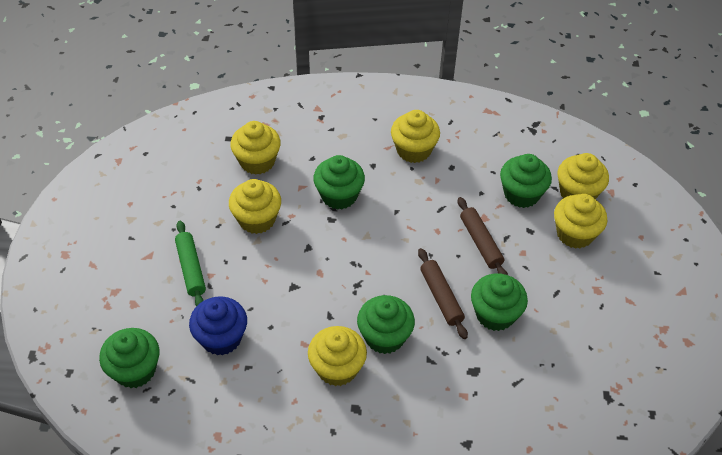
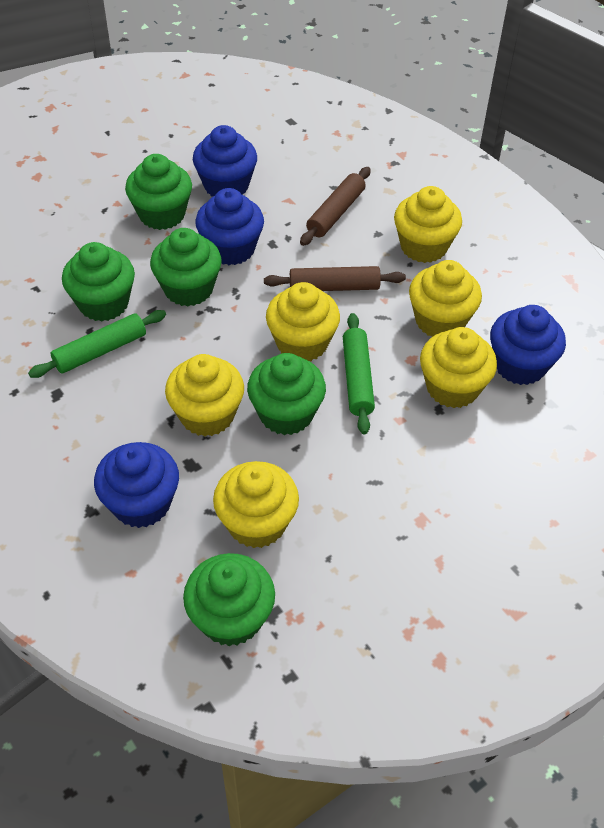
blue cupcake: [189,296,247,356] = 1 -> [94,442,179,528] [193,125,257,197] [195,188,264,265] [490,305,566,385] = 4
green rolling pin: [175,221,206,306] = 1 -> [28,310,166,378] [343,313,375,434] = 2

